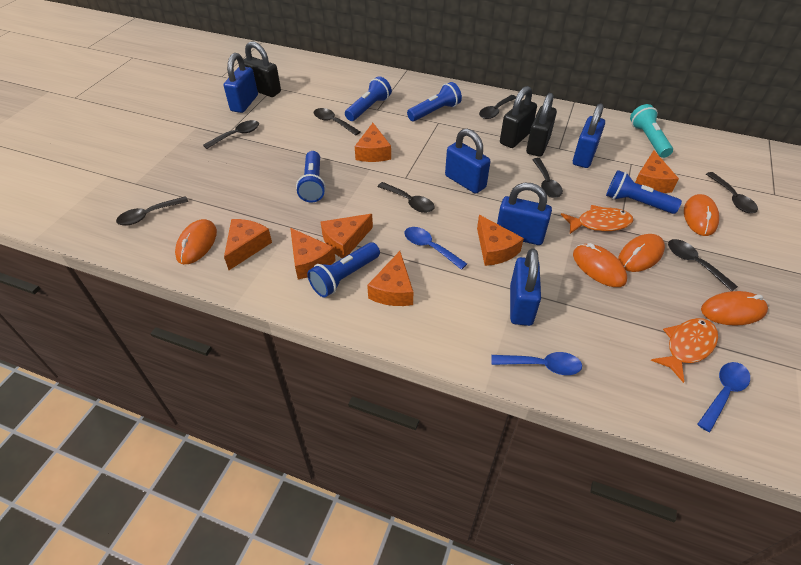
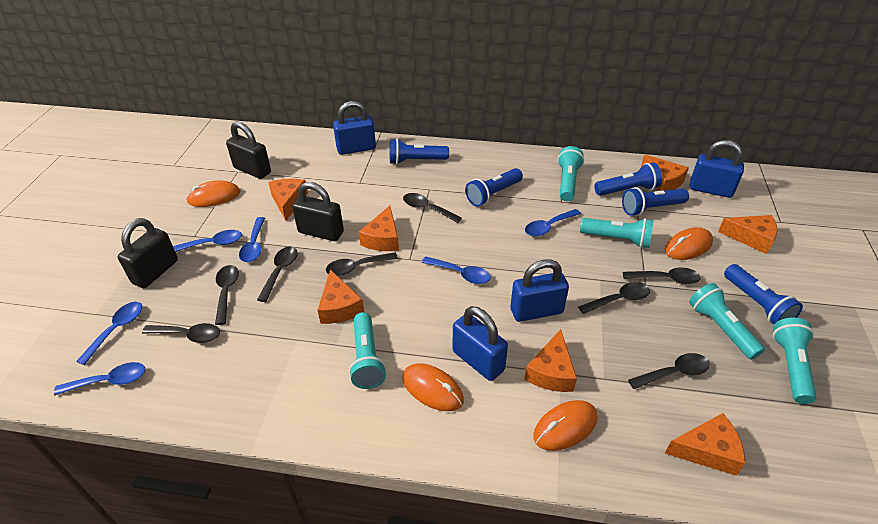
blue padlock: [224,53,258,113] [445,129,490,194] [497,183,552,245] [510,248,541,326] [573,103,605,168] = 5 -> [333,101,376,155] [453,306,508,381] [510,259,569,322] [689,140,744,198] = 4
blue spoon: [404,227,467,270] [492,352,582,375] [697,362,750,432] = 3 -> [54,362,146,396] [76,302,142,365] [173,230,242,252] [239,217,265,262] [422,256,491,284] [525,209,581,237] = 6
orange fish: [561,205,634,234] [651,318,718,383] = 2 -> none = 0
orange mouse: [175,219,217,264] [573,243,627,287] [618,234,665,272] [684,194,719,236] [701,291,768,326] = 5 -> [186,181,240,207] [402,363,464,411] [533,400,597,451] [665,227,713,260] = 4
turquoise flashlight: [630,104,673,158] = 1 -> [349,312,386,389] [557,146,584,201] [580,218,654,248] [689,283,765,360] [773,318,817,404] = 5

